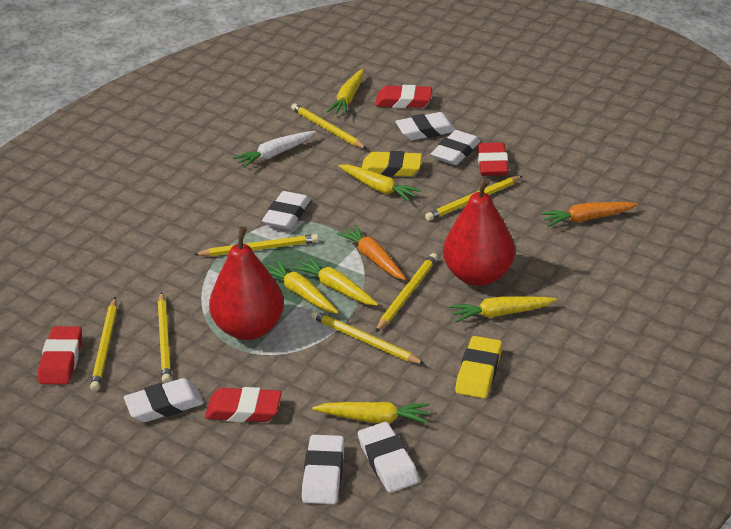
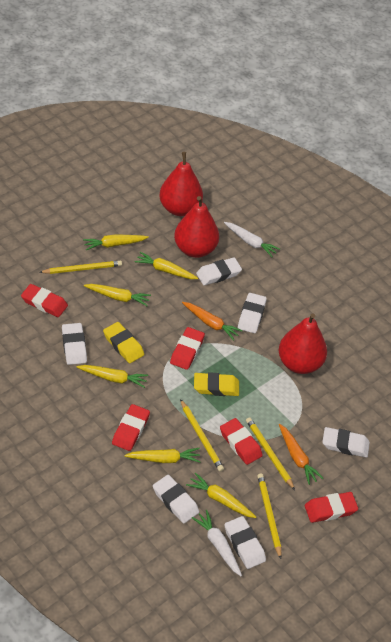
red eraser: [38,326,82,384] [205,387,282,422] [375,85,432,108] [477,142,509,176] = 4 -> [21,284,68,317] [112,404,150,451] [170,327,205,370] [220,418,263,465] [305,492,358,523] = 5
red pear: [209,226,284,340] [443,178,515,286] = 2 -> [159,152,203,216] [174,196,219,258] [279,313,327,374] = 3
white carrot: [233,131,316,168] = 1 -> [192,510,242,576] [224,222,280,257] = 2
yellow pencil: [90,297,117,391] [158,292,171,383] [193,234,319,256] [291,103,367,149] [311,311,425,365] [375,253,438,333] [425,176,523,221] = 7 -> [39,261,122,274] [180,399,224,472] [246,417,295,490] [257,473,281,559] = 4

